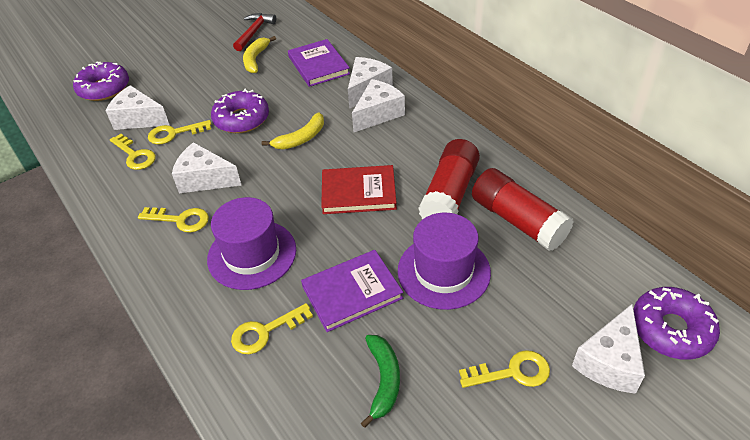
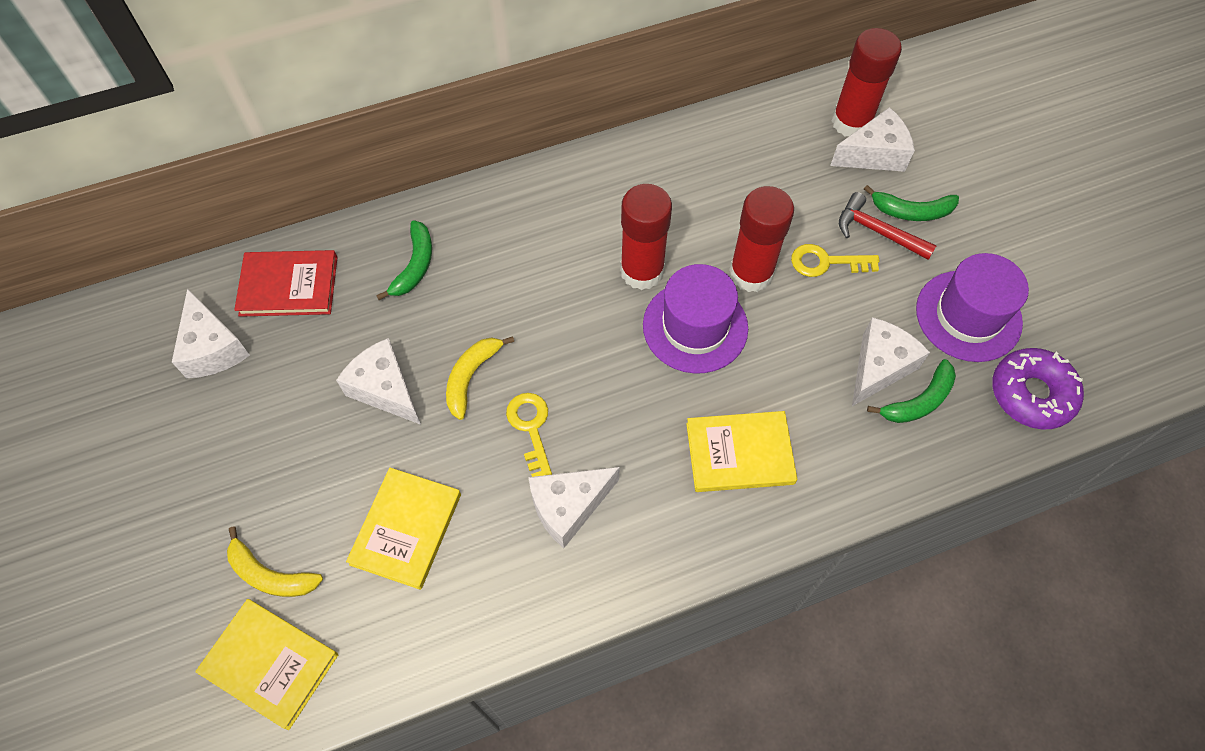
green banana: [361,335,400,428] = 1 -> [376,220,432,300] [864,185,959,221] [867,359,956,423] = 3
purple book: [288,39,350,87] [301,250,403,332] = 2 -> none = 0
purple donut: [73,62,129,101] [211,89,269,133] [633,287,720,360] = 3 -> [992,348,1084,430] = 1
red glue stick: [418,139,480,219] [472,168,574,251] = 2 -> [620,184,672,290] [729,186,794,292] [832,28,902,136] = 3
yellow book: none = 0 -> [195,599,338,730] [346,468,461,590] [686,411,797,492] = 3
yellow key: [110,134,156,170] [138,207,209,233] [148,120,211,144] [231,303,313,354] [459,350,550,388] = 5 -> [506,393,552,477] [791,244,879,277] = 2

